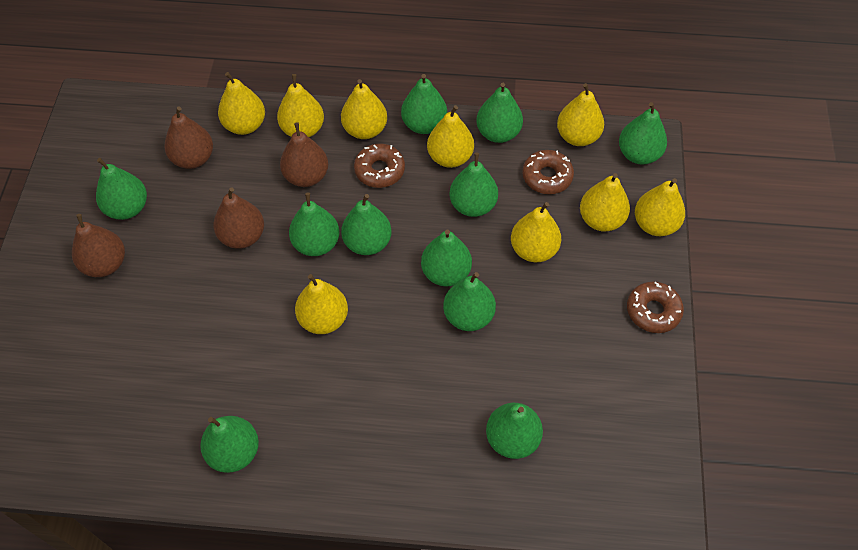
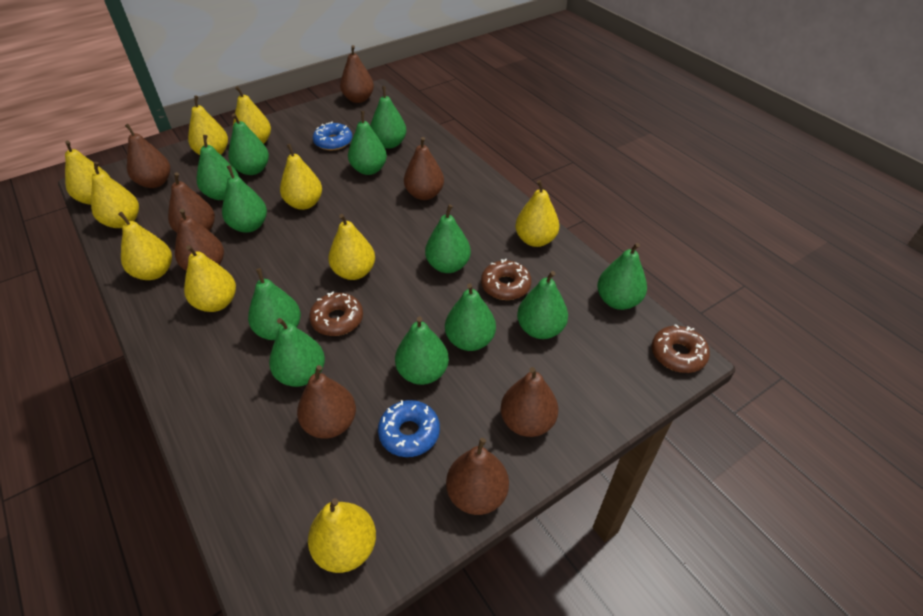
blue donut: none = 0 -> [313,122,352,151] [378,400,440,457] = 2
brown pear: [72,214,125,277] [164,107,213,169] [213,187,264,249] [280,122,328,187] = 4 -> [125,124,170,188] [168,172,215,233] [175,209,224,271] [297,365,356,439] [340,45,374,103] [404,137,444,200] [446,438,509,515] [501,367,558,437] = 8
green pear: [96,158,147,220] [200,416,259,473] [289,193,340,256] [341,194,391,255] [401,74,447,134] [421,229,472,286] [443,272,496,331] [449,152,498,217] [476,83,523,143] [486,403,543,459] [619,102,667,165] = 11 -> [197,135,239,200] [222,165,267,233] [228,113,269,175] [248,268,301,340] [269,318,325,387] [348,111,387,175] [370,86,407,149] [395,317,449,385] [425,205,471,273] [445,283,496,351] [517,271,568,339] [597,243,647,310] = 12
yellow pear: [218,72,265,135] [277,74,324,137] [295,274,348,334] [341,79,387,139] [427,105,474,168] [511,202,561,262] [557,83,604,146] [580,173,630,232] [635,178,685,236] = 9 -> [65,141,110,205] [91,162,139,228] [118,212,172,280] [184,245,236,312] [188,95,228,155] [233,86,271,144] [280,144,322,210] [308,498,376,573] [328,214,375,280] [515,180,559,247] = 10

